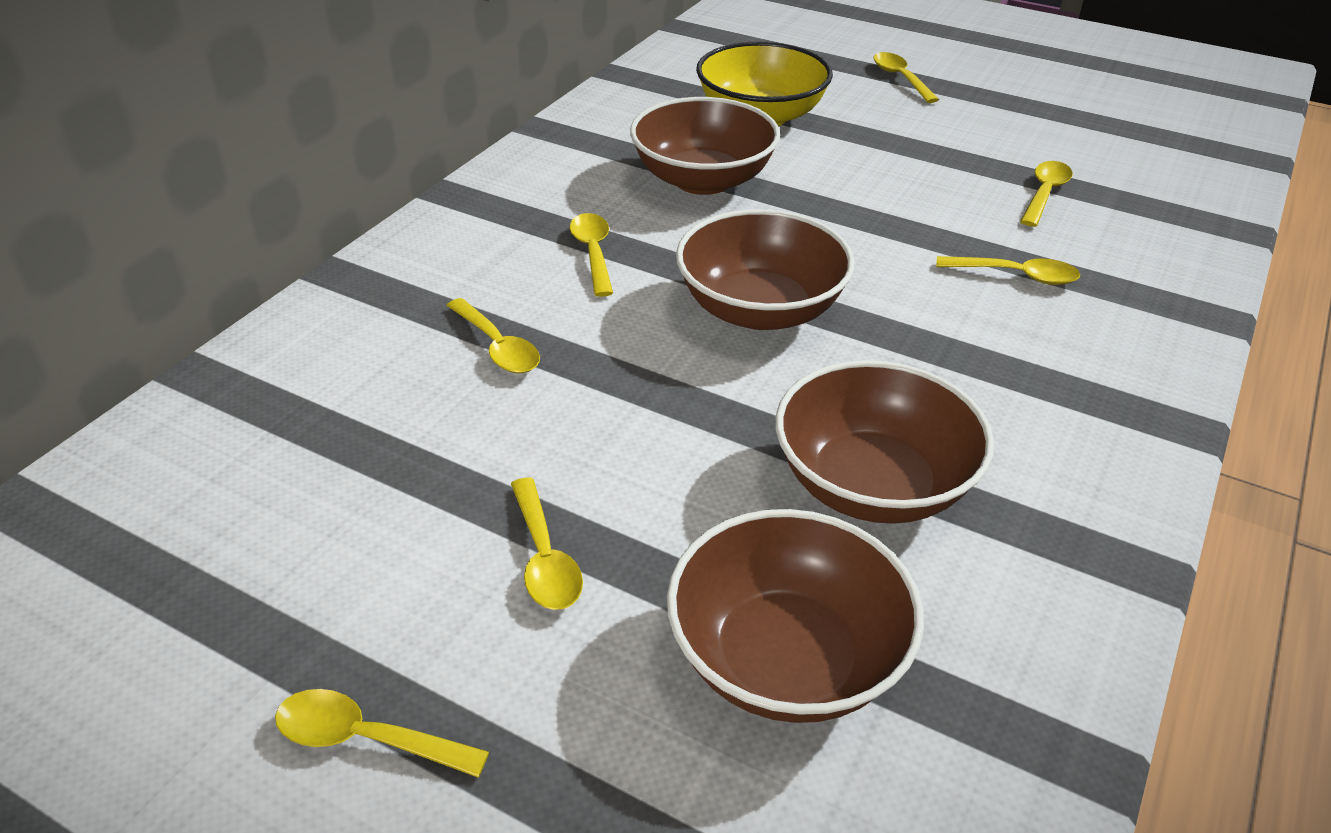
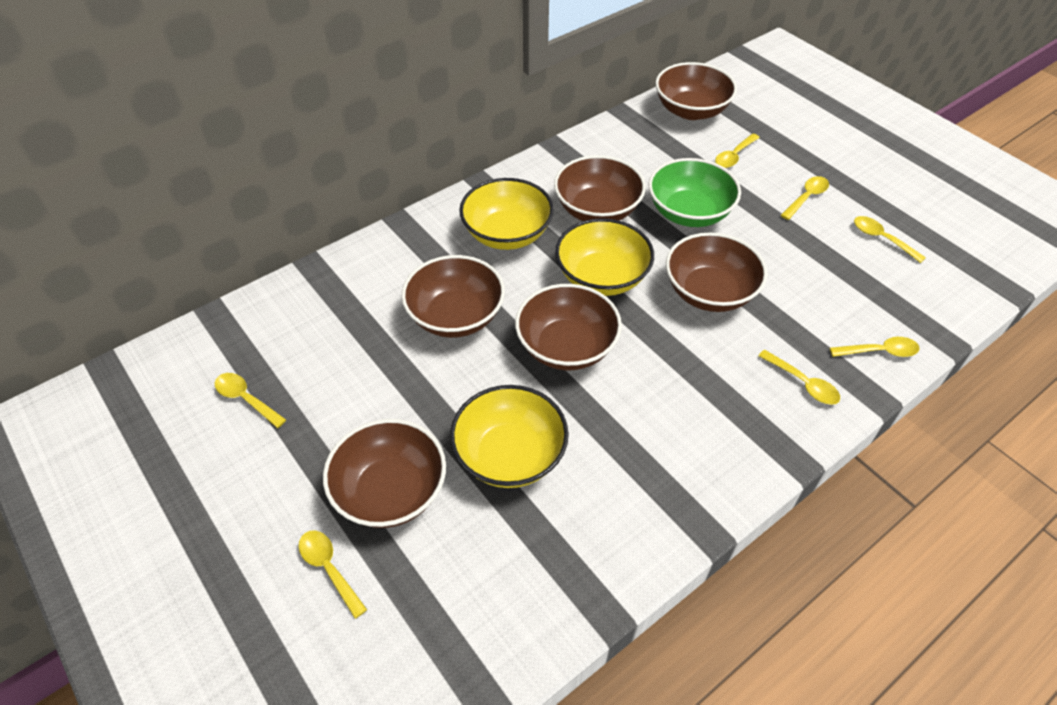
brown bowl: [630,97,780,195] [667,509,924,723] [676,209,855,330] [775,360,994,524] = 4 -> [323,419,446,528] [401,255,505,338] [515,284,622,370] [554,155,646,221] [655,62,737,120] [666,232,767,312] = 6
green bowl: none = 0 -> [649,158,741,227] = 1
yellow bowl: [696,41,833,126] = 1 -> [450,385,569,488] [459,178,554,250] [555,218,654,296] = 3

